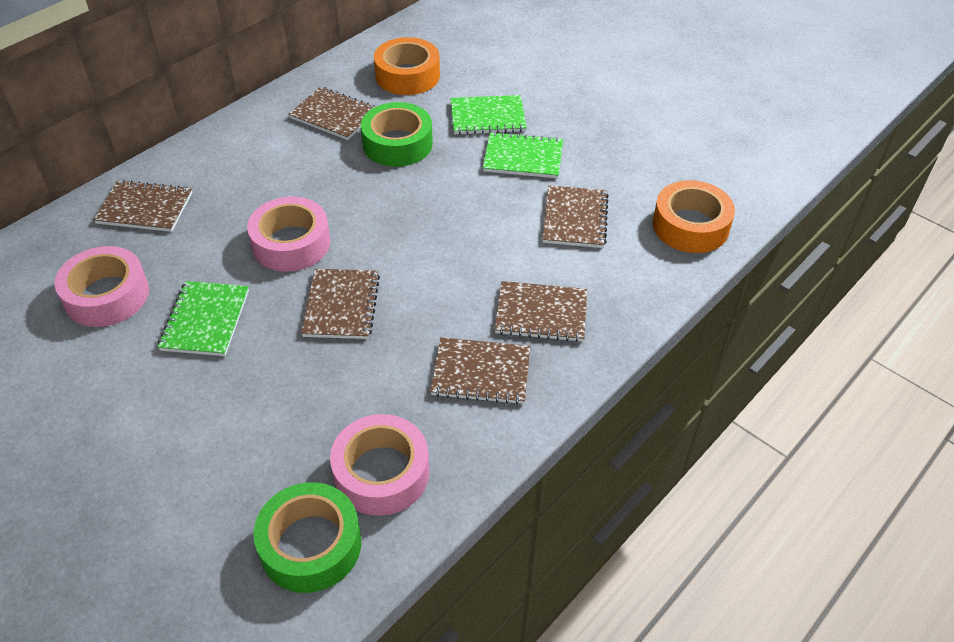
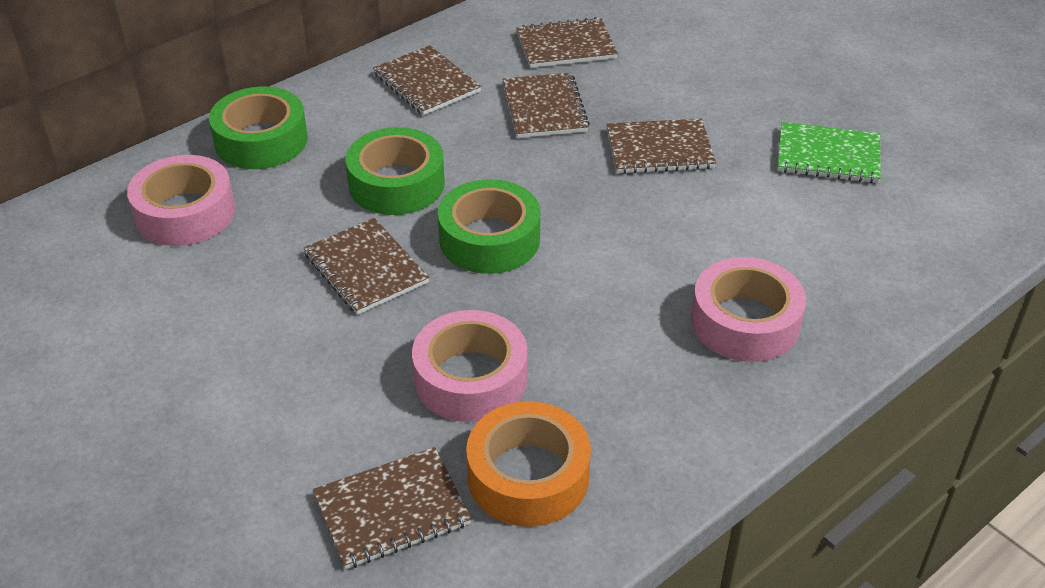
green notebook: [158,281,249,356] [450,95,527,135] [483,132,563,178] = 3 -> [778,122,881,183] = 1
green tape: [253,482,361,593] [361,102,433,167] = 2 -> [209,87,308,169] [345,127,445,215] [438,179,540,274] = 3
orange tape: [374,37,440,95] [653,180,735,253] = 2 -> [466,401,591,527] = 1

